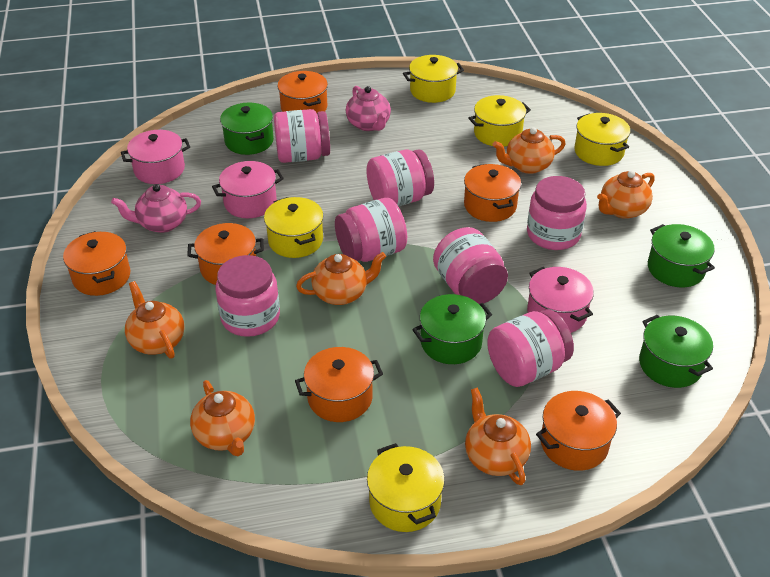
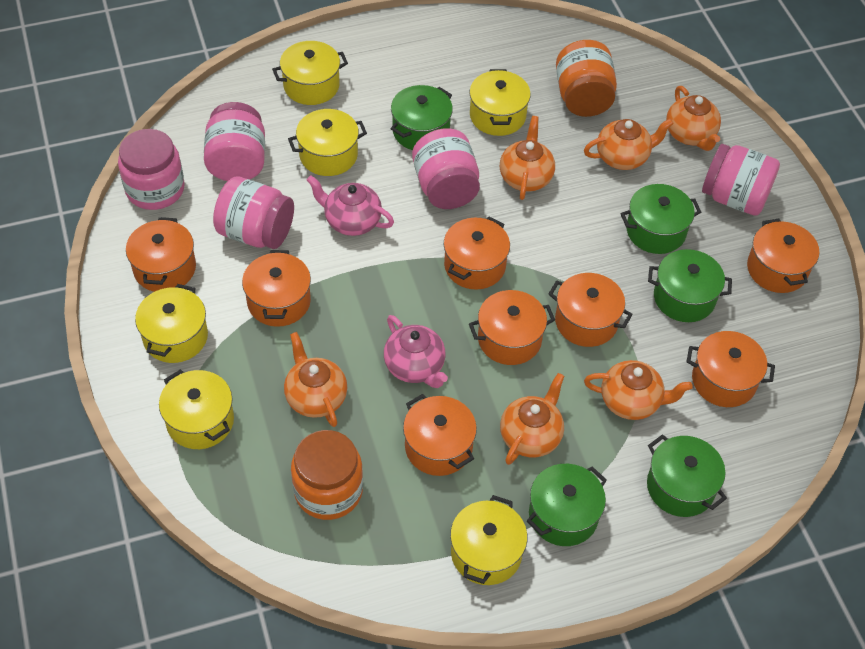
green pot: [220,103,274,155] [412,294,492,364] [639,315,713,388] [648,224,715,287] = 4 -> [391,85,453,150] [527,464,607,546] [620,184,701,254] [647,434,727,517] [648,249,732,322] = 5
orange jar: none = 0 -> [291,430,363,520] [556,40,617,117] = 2
orange pot: [63,231,130,296] [187,223,264,285] [277,71,328,113] [295,347,383,422] [464,164,521,222] [536,391,621,471] = 6 -> [126,217,196,292] [242,250,311,327] [403,394,477,476] [444,217,510,290] [469,290,555,365] [548,273,633,347] [686,331,775,407] [747,219,819,293] = 8
pink jar: [216,255,280,337] [274,109,330,163] [335,198,407,262] [366,149,434,206] [433,227,508,304] [487,309,574,387] [527,176,587,250] = 7 -> [118,129,185,210] [204,102,265,181] [213,176,294,249] [412,129,480,209] [702,144,780,216] = 5
pink pot: [121,130,190,184] [212,161,284,218] [527,267,594,333] = 3 -> none = 0
yellow pot: [264,197,324,258] [367,443,445,532] [403,55,464,103] [468,95,531,147] [574,113,630,166] = 5 -> [135,284,208,363] [159,369,234,449] [272,41,348,105] [288,109,367,176] [450,495,527,585] [469,69,531,136] = 6

